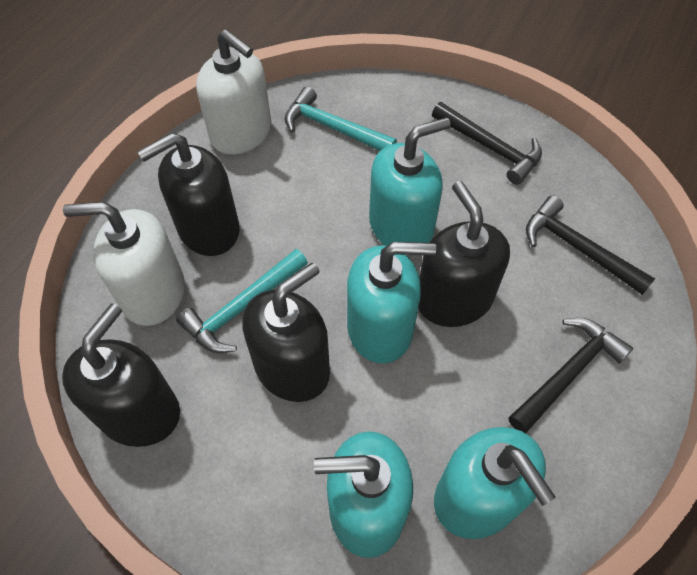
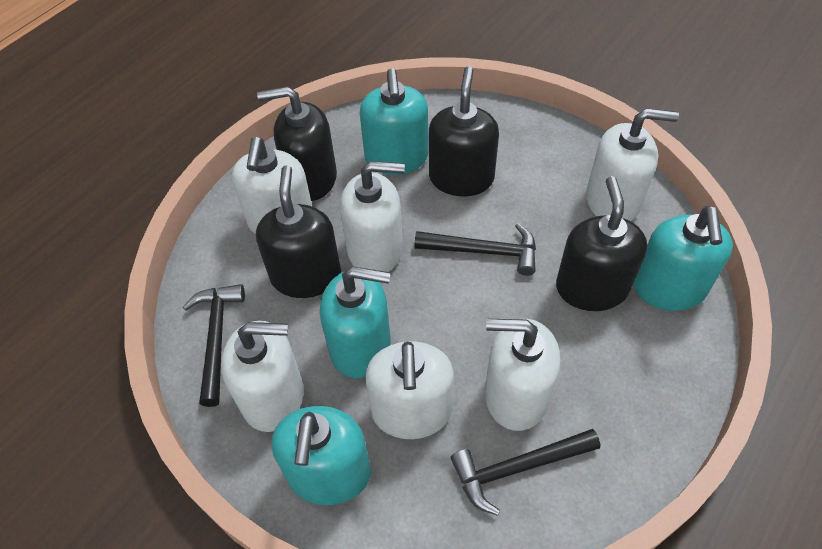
turquoise hammer: [176,249,308,353] [285,87,397,151] = 2 -> none = 0
white soap dispenser: [63,202,185,326] [196,29,271,155] = 2 -> [221,321,304,432] [232,137,312,234] [340,161,405,272] [365,341,454,439] [485,319,560,431] [586,108,679,221] = 6

